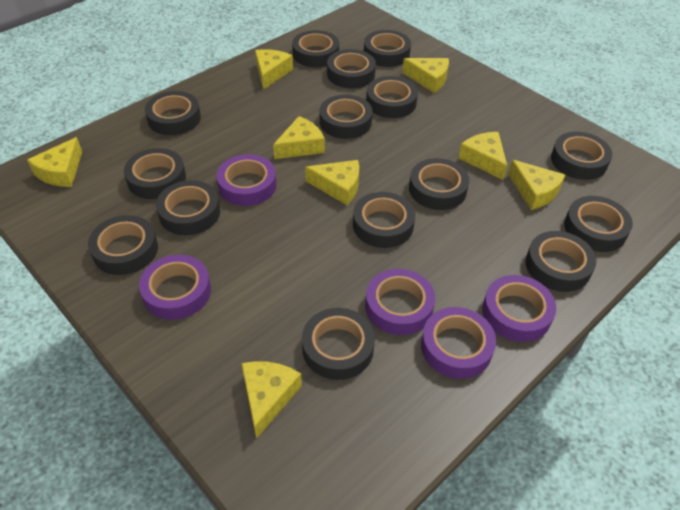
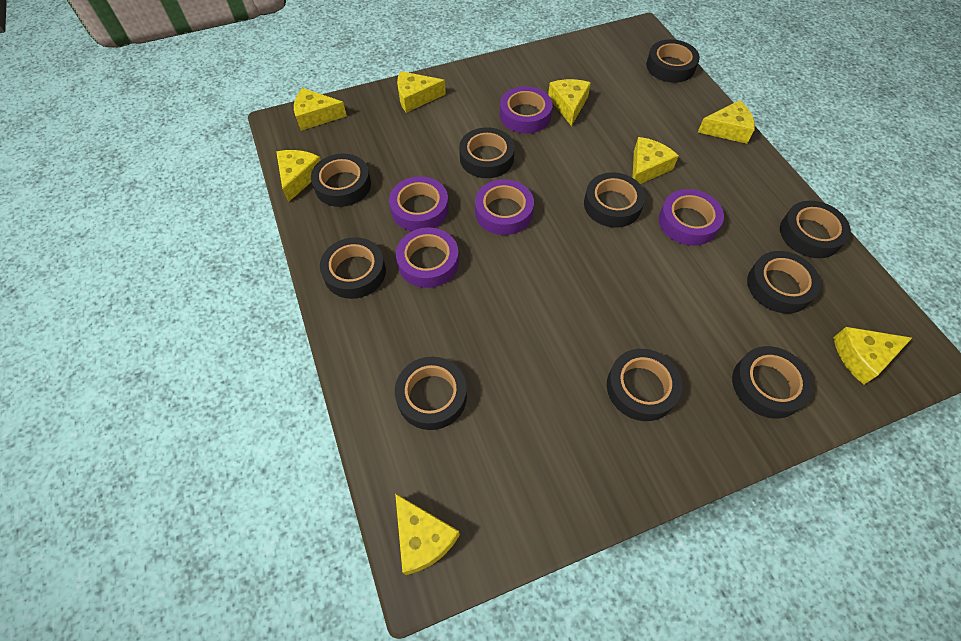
black tape: [88,215,158,275] [124,148,186,199] [145,91,201,135] [156,180,220,235] [292,30,339,67] [302,308,375,380] [320,95,373,139] [327,49,376,88] [353,192,415,248] [364,30,411,67] [366,76,418,118] [409,158,469,210] [525,231,596,292] [551,132,612,180] [564,196,633,252] = 15 -> [311,154,371,207] [320,237,386,299] [395,357,467,430] [459,127,515,178] [584,172,645,228] [607,349,682,421] [646,39,700,83] [732,346,813,418] [747,251,821,313] [780,201,851,258] = 10

